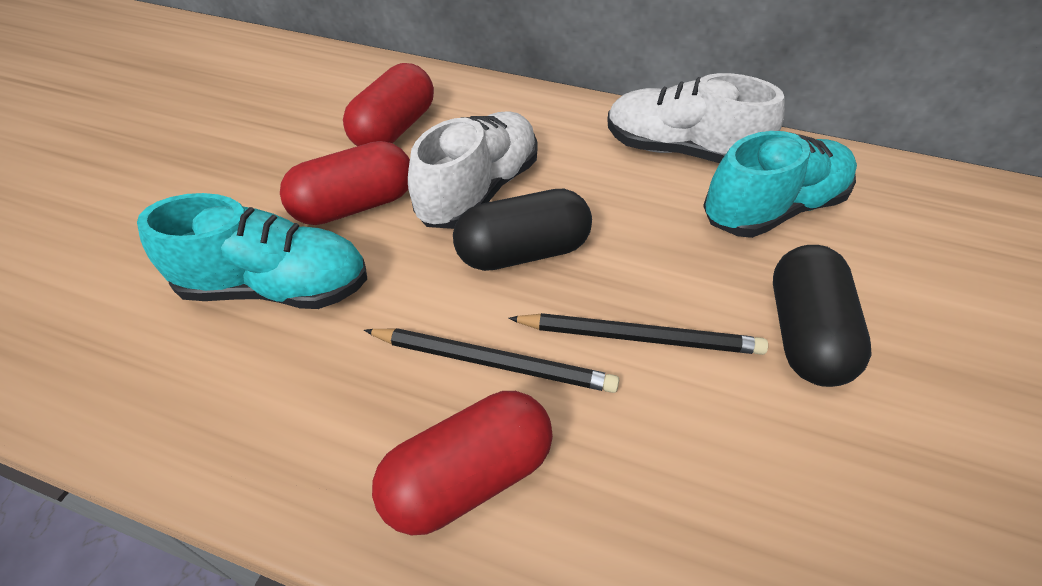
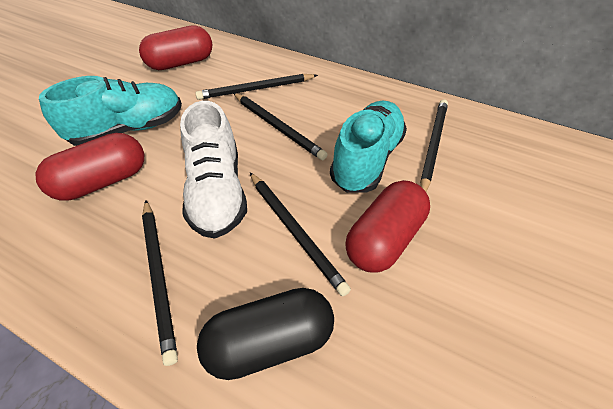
black capsule: [453,189,592,271] [773,245,872,387] = 2 -> [197,288,334,380] = 1
black pencil: [364,328,619,393] [508,313,768,355] = 2 -> [142,200,178,366] [195,74,318,100] [233,93,328,160] [250,172,351,296] [420,99,448,191] = 5
white shoe: [408,111,538,229] [607,73,785,163] = 2 -> [180,101,247,239] = 1

